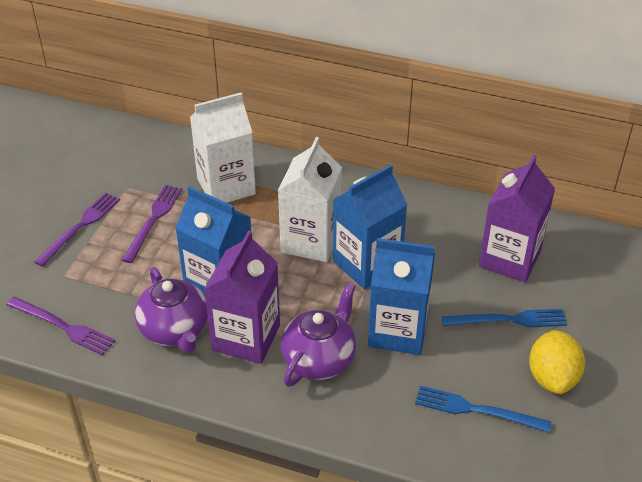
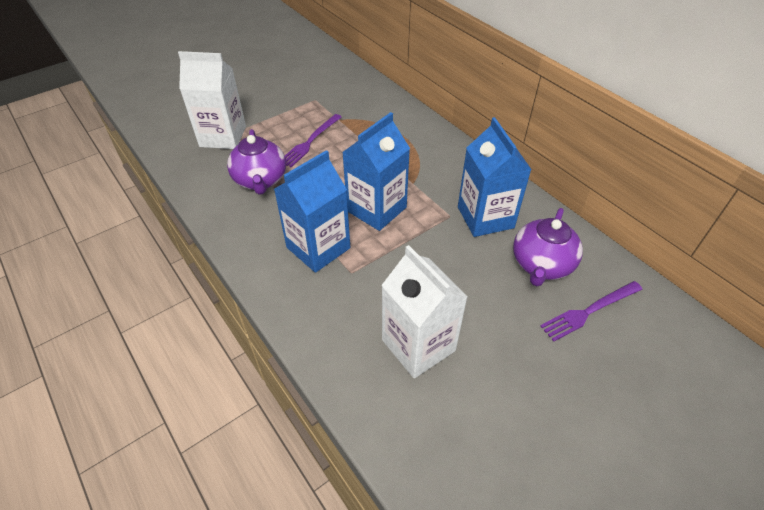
blue fork: [415,386,551,433] [441,309,567,327] = 2 -> none = 0
purple carton: [204,230,280,364] [479,155,555,282] = 2 -> none = 0
purple fork: [6,297,115,355] [34,192,120,267] [122,185,182,263] = 3 -> [285,114,342,167] [540,281,643,342] = 2
yellow lemon: [529,330,585,394] = 1 -> none = 0

